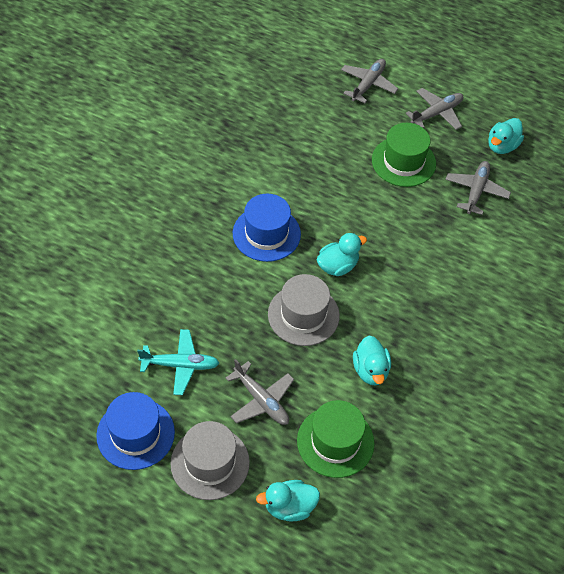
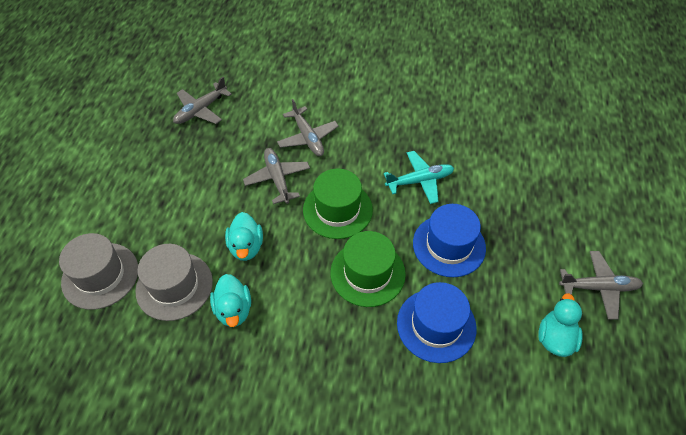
turquoise duck: [256,480,320,522] [317,233,367,276] [353,336,391,386] [488,118,524,154] = 4 -> [210,274,251,327] [225,212,263,261] [538,293,583,357] = 3

